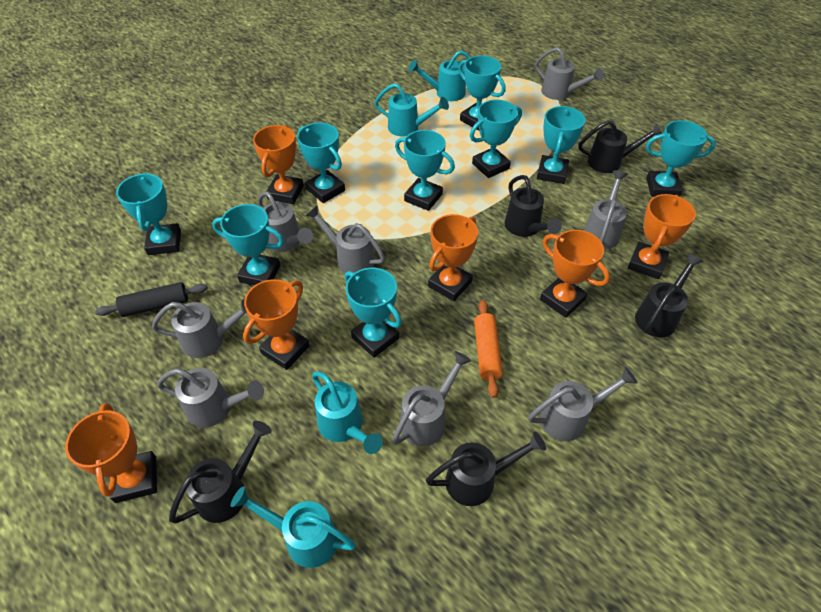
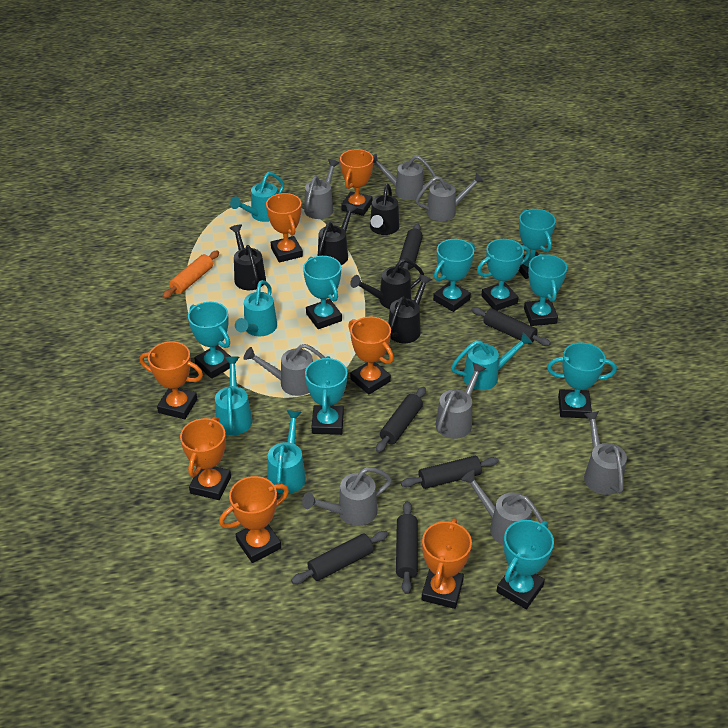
black rolling pin: [95,282,208,317] = 1 -> [291,531,388,584] [376,387,426,452] [396,501,418,594] [399,224,423,270] [401,456,499,489] [471,307,551,346] = 6
orange trophy: [65,403,157,503] [243,279,309,370] [253,125,304,204] [428,214,478,301] [540,230,610,318] [628,194,696,279] = 6 -> [140,341,203,419] [180,416,231,500] [219,476,289,563] [266,193,303,263] [340,149,374,216] [348,317,394,394] [422,518,472,609] = 7
turquoise watering can: [231,486,356,568] [312,371,383,454] [374,83,449,136] [409,50,471,101] = 4 -> [215,357,252,435] [230,172,284,222] [235,280,277,336] [268,410,306,494] [451,332,532,390] = 5

